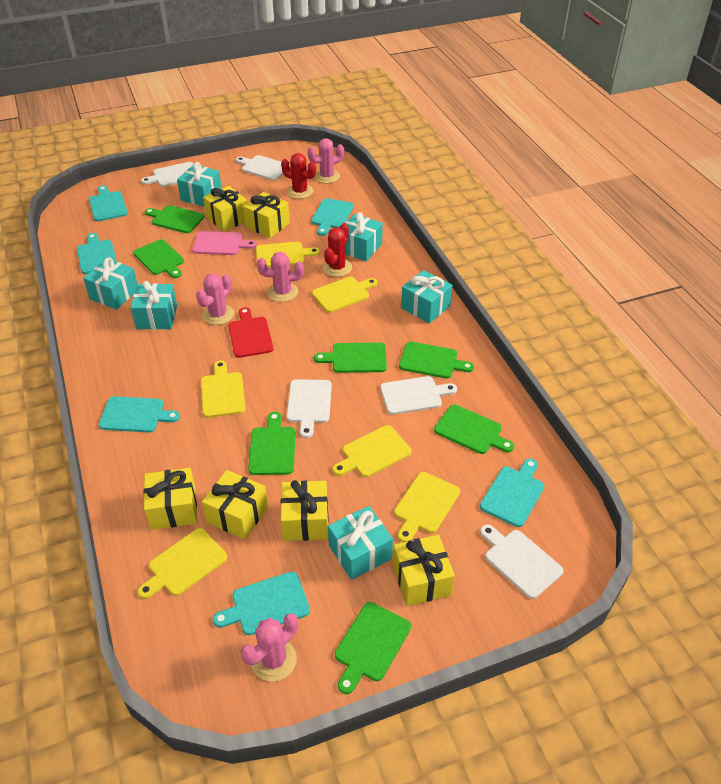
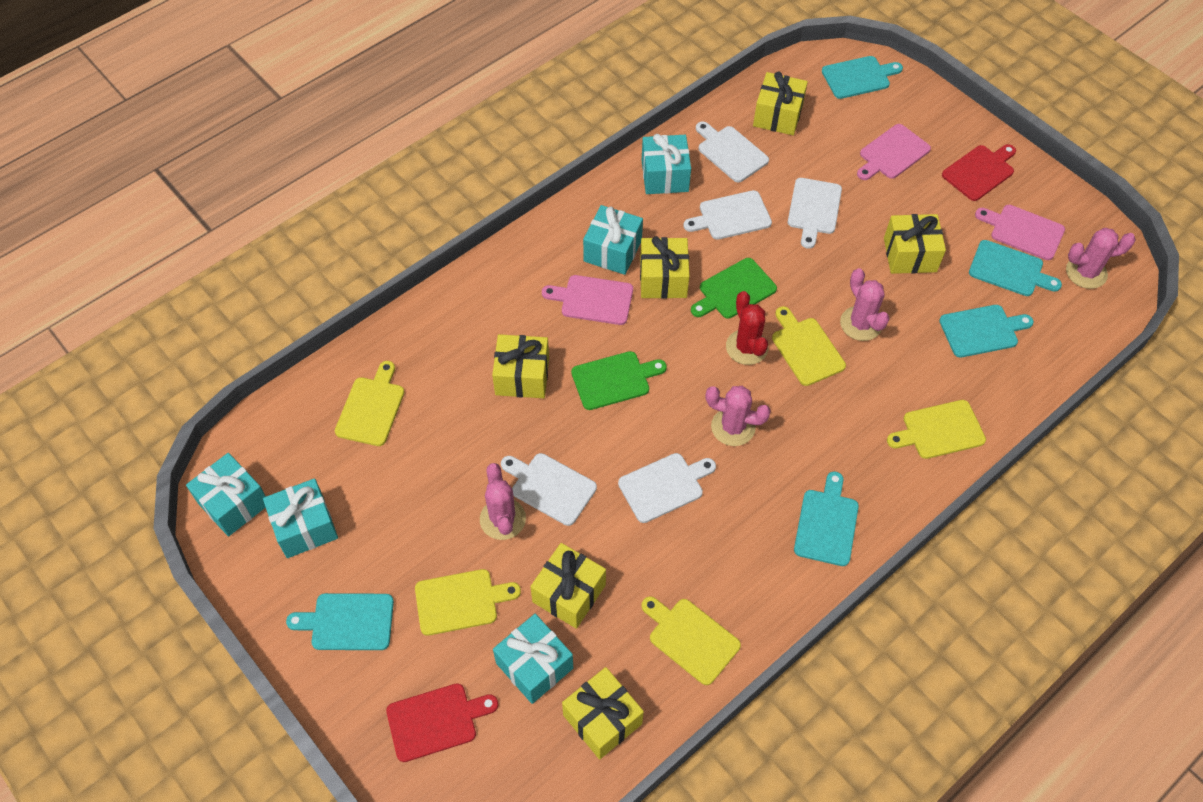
green cutting board: [133,239,184,278] [145,205,204,233] [248,412,295,475] [314,343,387,373] [335,602,411,694] [399,342,474,379] [434,405,514,454] = 7 -> [571,351,667,410] [691,258,777,319] = 2
pink cutting board: [192,231,257,255] = 1 -> [542,275,633,325] [857,124,931,180] [975,205,1065,260] = 3
red cactus: [281,153,316,199] [322,223,352,277] = 2 -> [726,291,768,365] = 1
red cutting board: [228,307,274,358] = 1 -> [386,683,498,762] [942,144,1016,201] = 2
turquoise cutting board: [77,233,117,274] [89,185,128,221] [99,396,180,432] [213,572,310,635] [311,198,354,236] [480,459,544,527] = 6 -> [286,593,394,650] [794,471,859,566] [822,56,903,99] [939,305,1034,358] [969,240,1062,296] = 5
turquoise gift: [83,257,138,310] [130,281,177,330] [177,162,222,207] [328,506,393,580] [345,212,383,261] [401,270,452,324] = 6 -> [186,453,266,537] [263,478,338,558] [493,614,573,704] [583,205,643,275] [642,134,691,194] = 5
yellow cutting board: [138,528,227,599] [201,360,246,418] [256,242,320,268] [312,277,377,313] [332,425,412,477] [394,472,460,542] = 6 -> [335,361,404,446] [415,569,521,636] [641,596,741,685] [772,306,846,386] [887,400,986,459] = 5

